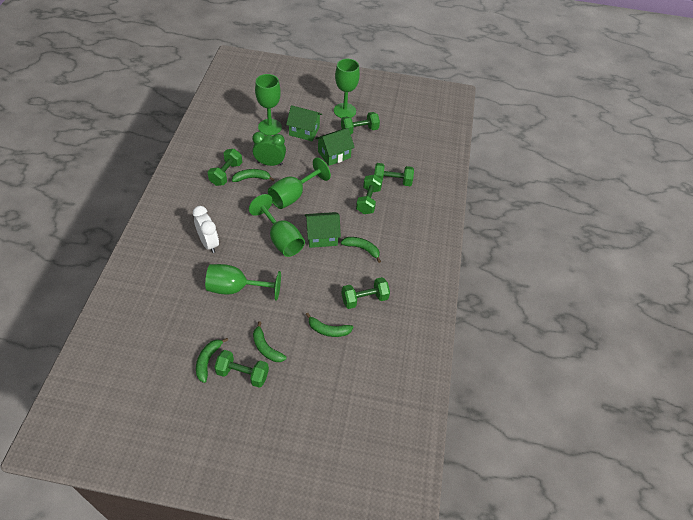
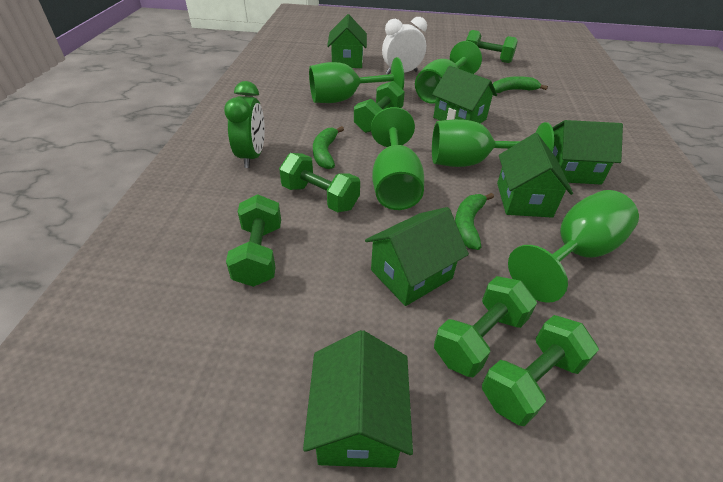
green banana: [196,338,228,383] [232,169,275,182] [253,321,287,362] [306,313,353,337] [341,237,381,263] = 5 -> [313,126,344,169] [455,193,494,250] [493,76,548,93] = 3
green house: [286,105,322,141] [305,212,341,248] [315,128,355,166] = 3 -> [303,330,413,468] [327,14,367,68] [365,207,469,306] [432,66,497,124] [497,133,573,218] [552,120,623,184] = 6

